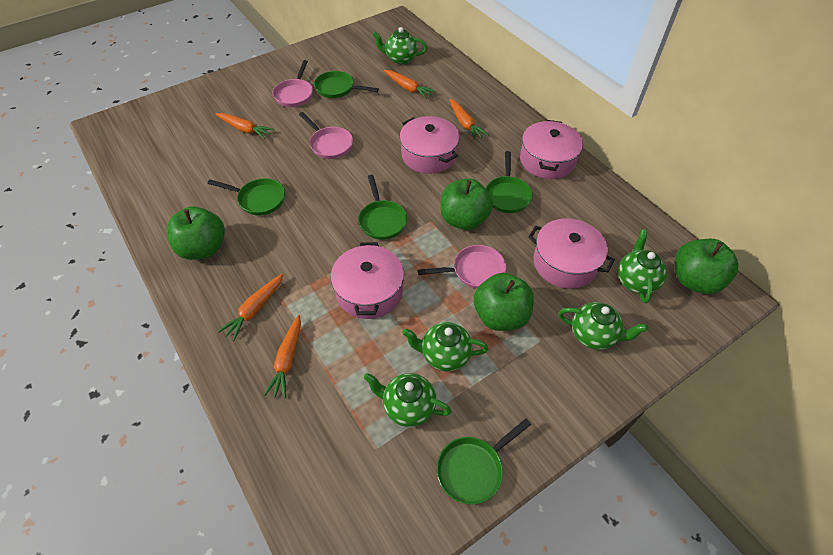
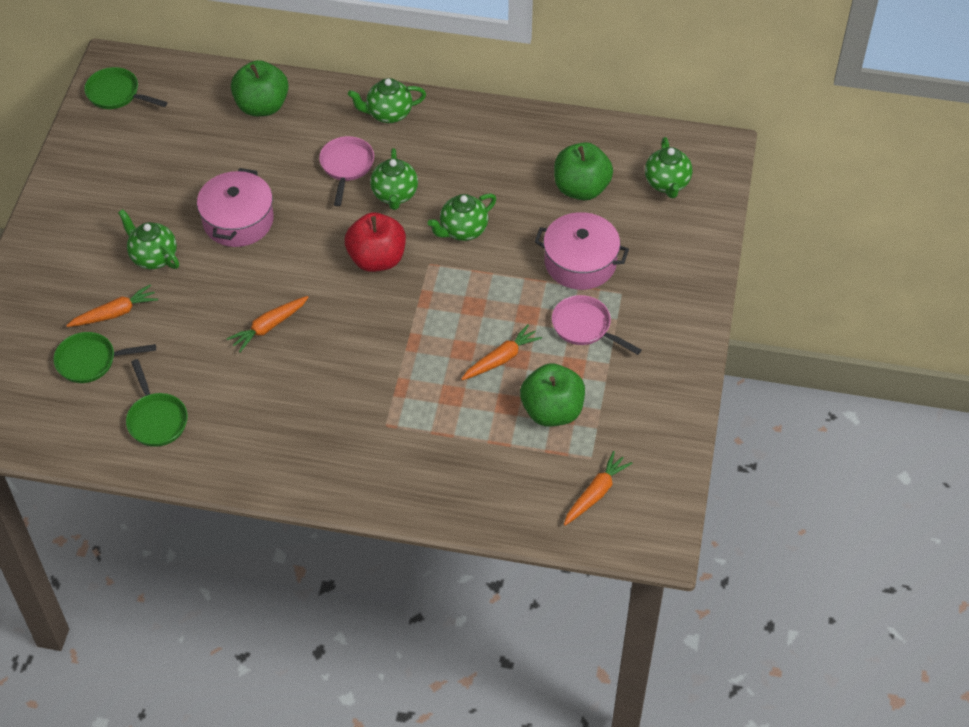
green apple: [166,206,225,260] [440,179,493,230] [473,273,534,331] [675,239,738,294] = 4 -> [231,60,289,116] [520,363,585,426] [554,142,613,200] = 3
green pan: [208,178,285,215] [314,71,379,98] [358,175,407,240] [436,418,531,505] [486,151,533,213] = 5 -> [53,332,156,383] [84,67,167,109] [126,359,188,447] = 3
orange carrot: [216,113,274,139] [218,274,284,341] [263,315,301,398] [384,70,436,99] [449,99,488,140] = 5 -> [66,284,158,327] [227,296,308,352] [461,324,542,380] [564,451,633,526] = 4
pink pan: [272,60,313,107] [299,112,353,159] [418,245,506,289] = 3 -> [319,136,374,206] [552,295,642,355] = 2
pink pot: [331,242,404,319] [400,116,460,174] [520,120,583,179] [528,218,615,289] = 4 -> [197,168,274,247] [534,212,629,290] = 2
red apple: none = 0 -> [345,212,406,272] = 1

